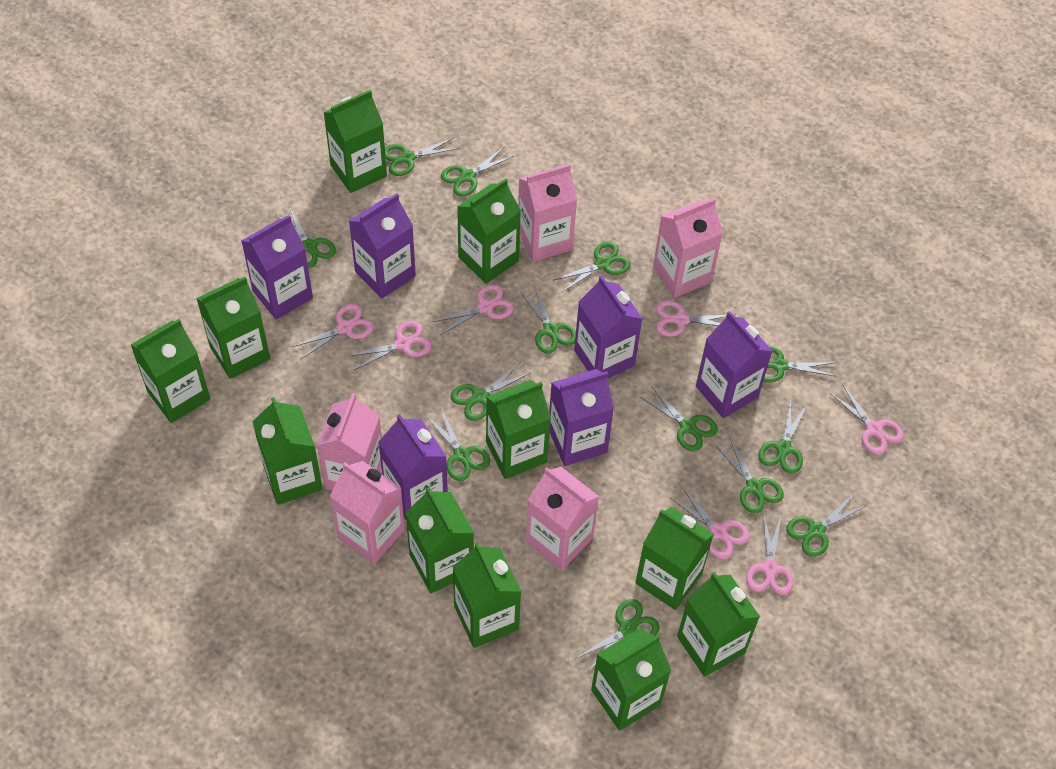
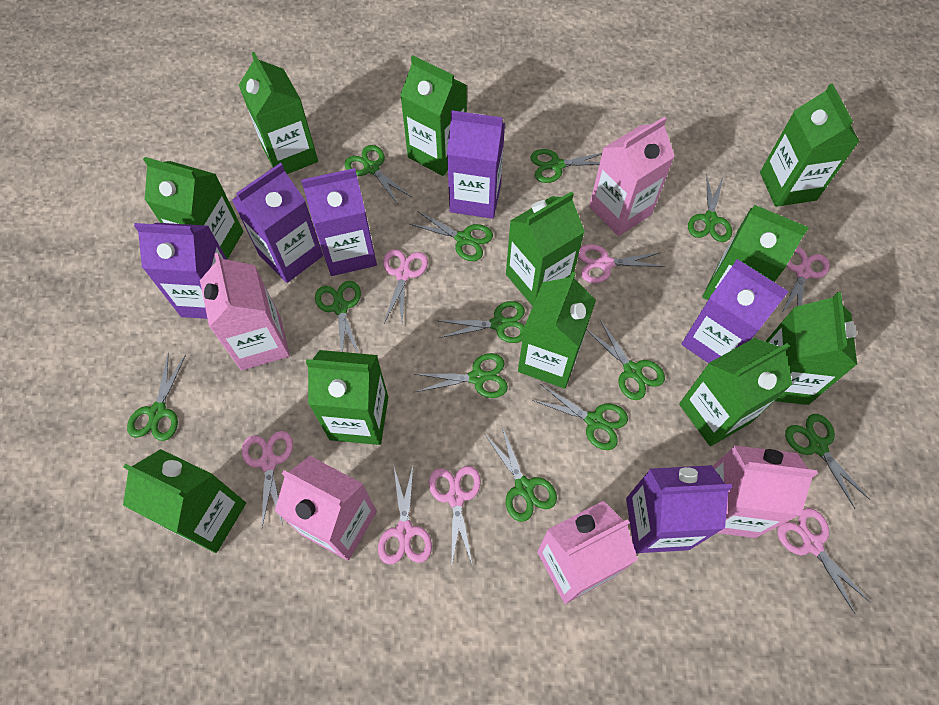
green scissors: [275,206,336,269] [385,138,460,176] [425,407,490,481] [441,147,513,197] [451,363,530,421] [520,284,576,354] [554,241,631,292] [575,599,660,672] [639,386,718,452] [715,438,784,513] [758,401,808,474] [763,345,836,383] [786,493,867,557] = 13 -> [127,353,186,441] [315,281,361,353] [345,145,411,204] [410,211,493,261] [415,353,508,398] [439,301,525,343] [484,426,557,522] [530,149,602,183] [532,384,628,450] [587,320,665,400] [688,174,732,242] [785,414,870,509] = 12

